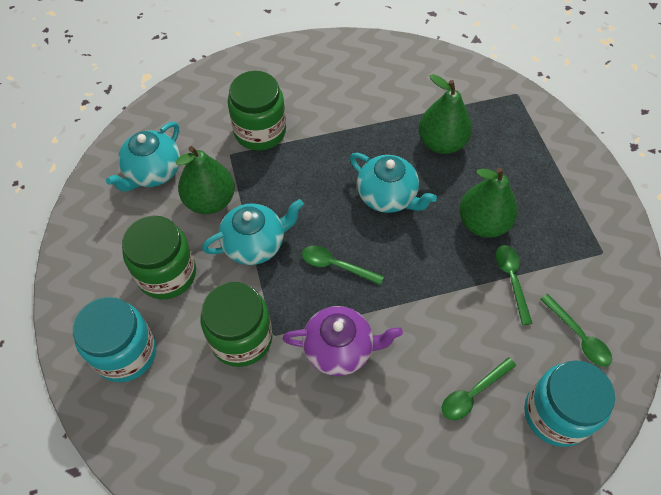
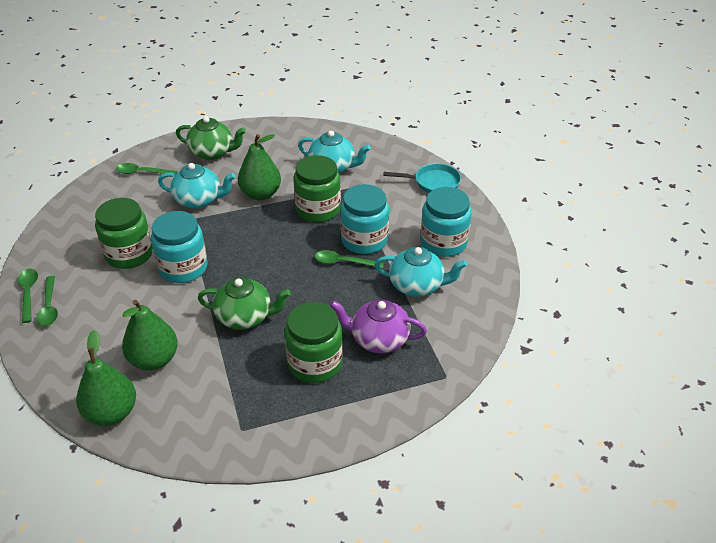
green teapot: none = 0 -> [176,116,246,160] [198,277,291,330] = 2
turquoise jar: [73,297,157,382] [524,360,615,447] = 2 -> [151,211,208,283] [340,184,389,254] [420,187,472,257] = 3
turquoise pan: none = 0 -> [383,163,461,193] = 1

